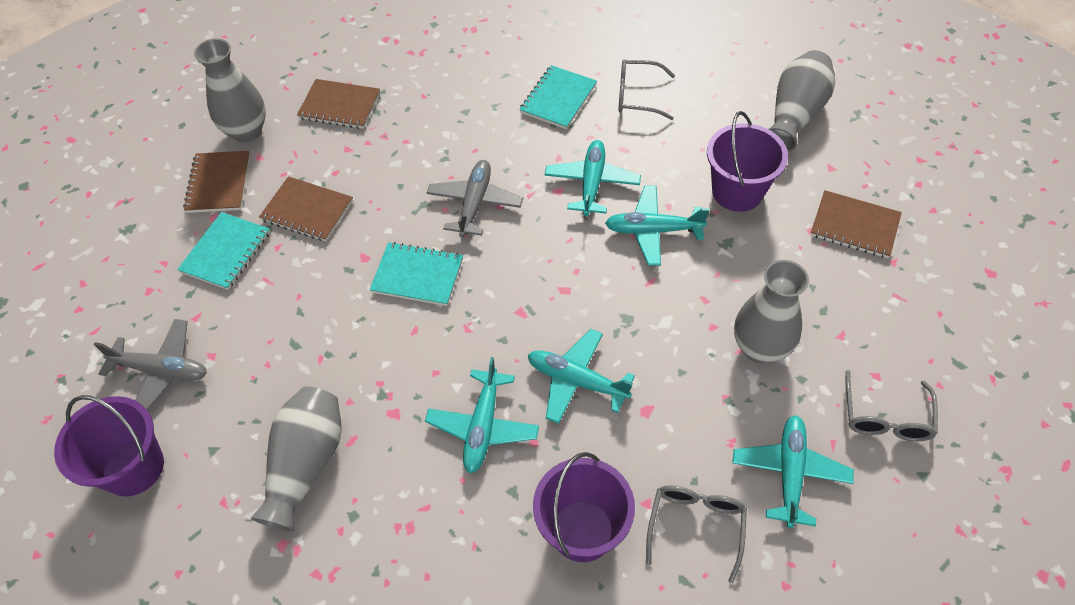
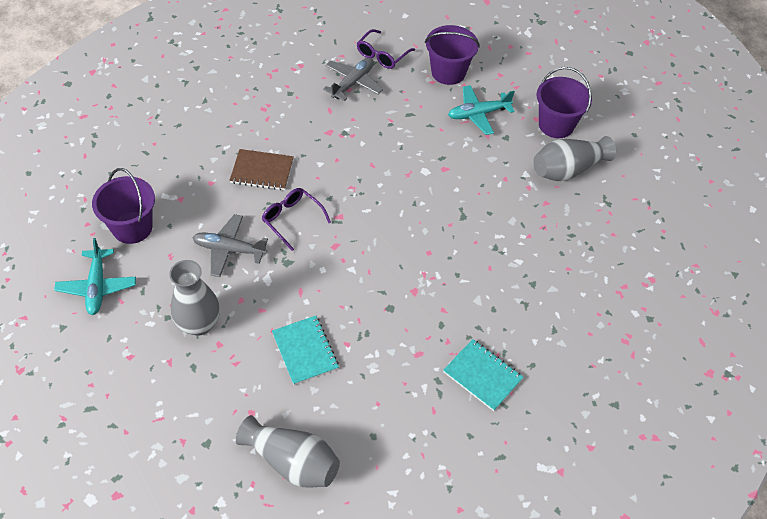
brown notebook: [183,151,250,213] [259,176,353,241] [297,79,380,129] [811,190,902,258] = 4 -> [229,149,294,190] = 1
grey glasses: [618,59,675,120] [646,485,747,583] [845,370,938,441] = 3 -> none = 0
grey vase: [194,38,266,142] [251,386,342,532] [734,260,809,364] [769,50,835,152] = 4 -> [169,260,220,336] [236,415,340,488] [533,136,616,181] = 3
purple glasses: none = 0 -> [262,188,331,251] [357,29,415,69] = 2
turquoise notebook: [177,212,270,290] [370,242,463,306] [519,65,597,129] = 3 -> [272,316,339,385] [443,339,523,411] = 2
turquoise plane: [425,357,539,473] [528,329,635,424] [545,140,641,216] [605,186,710,266] [732,415,854,528] = 5 -> [54,238,136,315] [448,85,515,135] = 2

